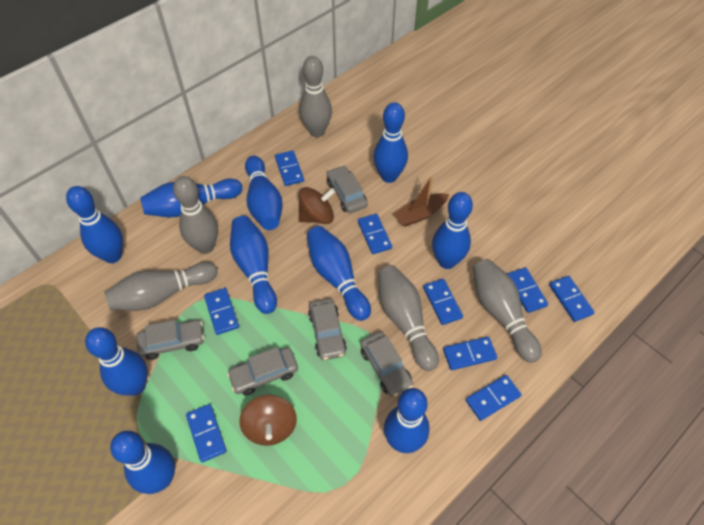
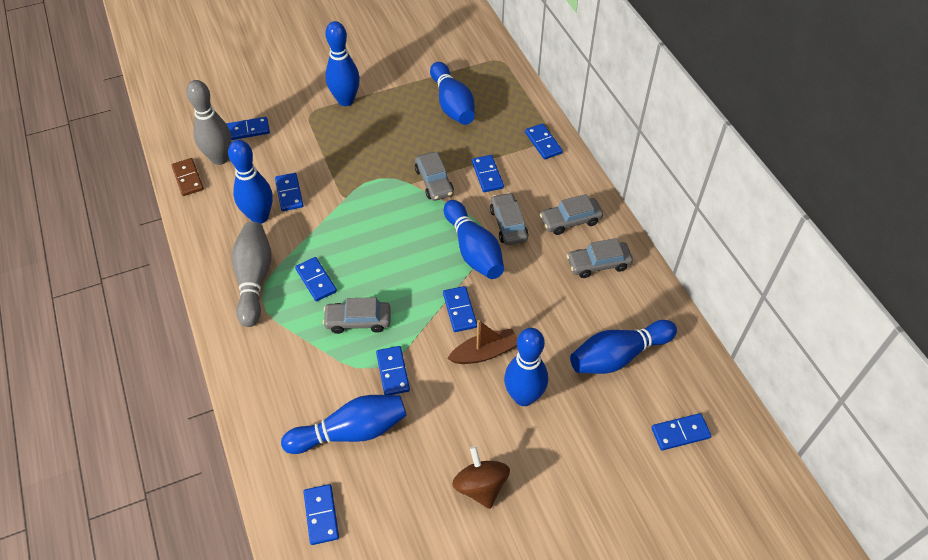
blue bowling pin: [66,186,123,263] [85,327,148,396] [110,431,175,494] [140,178,242,217] [230,216,277,314] [245,156,283,230] [307,226,371,321] [374,102,408,183] [384,388,429,453] [432,192,473,269] = 10 -> [228,140,273,224] [281,395,407,454] [325,21,360,106] [430,62,475,125] [444,200,504,279] [504,328,548,406] [570,320,677,374] = 7
brown domino: none = 0 -> [171,158,204,196] = 1
brown spinning top: [239,395,297,446] [299,187,335,224] = 2 -> [452,446,510,509] = 1
grey bowling pin: [104,262,217,311] [173,176,218,254] [300,56,332,137] [378,265,439,371] [473,259,542,363] = 5 -> [186,80,232,165] [232,222,272,327] = 2

